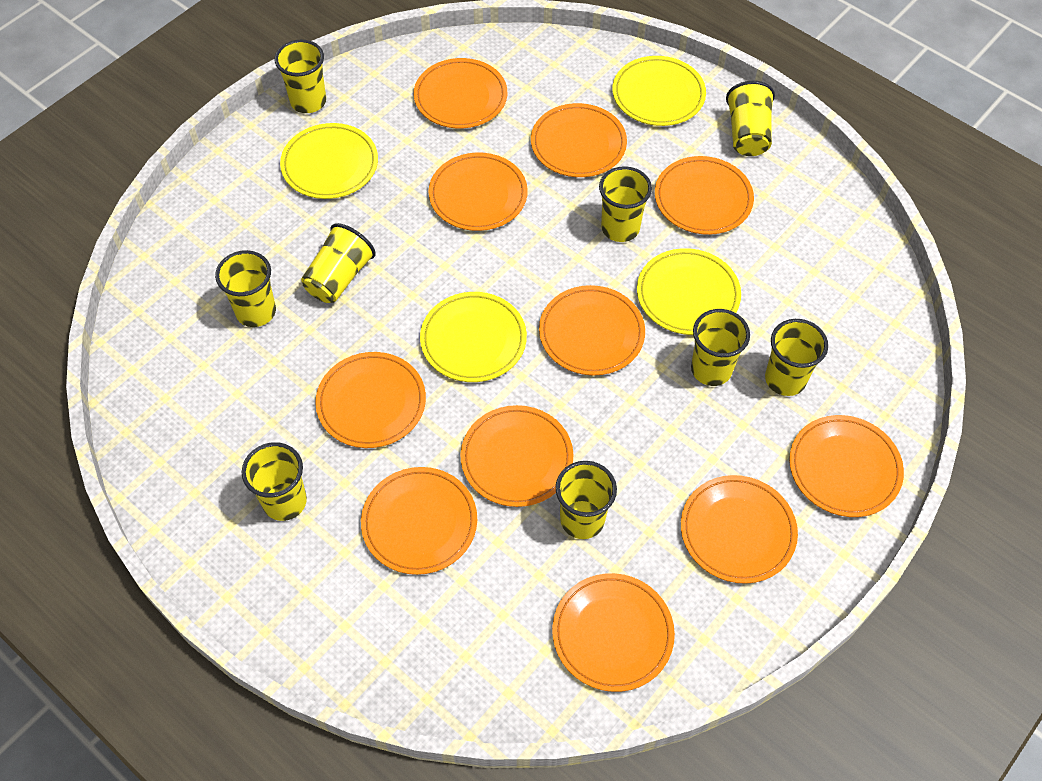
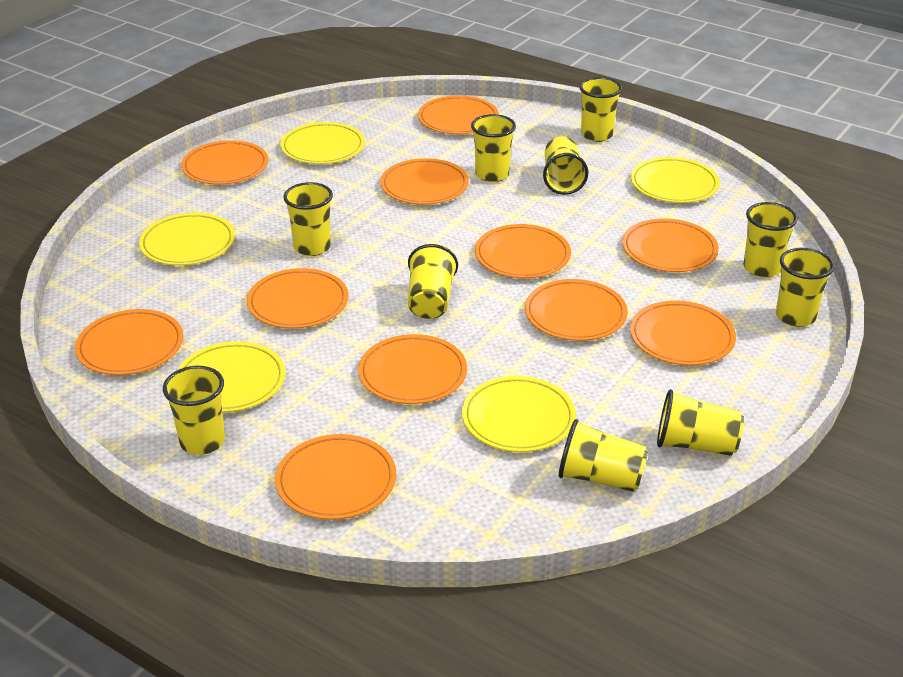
yellow cup: [215,250,276,327] [242,442,307,521] [275,40,326,113] [301,223,376,303] [555,461,617,539] [599,166,652,242] [691,309,750,386] [726,81,775,156] [765,319,828,396] = 9 -> [163,366,225,455] [283,182,333,256] [408,244,458,319] [471,114,516,182] [543,136,588,195] [559,419,649,492] [579,77,622,142] [657,389,744,456] [744,202,798,278] [776,248,834,327] = 10
yellow plate: [280,123,378,199] [420,292,527,382] [612,56,706,126] [637,248,741,335] = 4 -> [139,213,235,266] [177,341,285,412] [280,122,365,164] [462,376,576,452] [631,157,720,203] = 5

